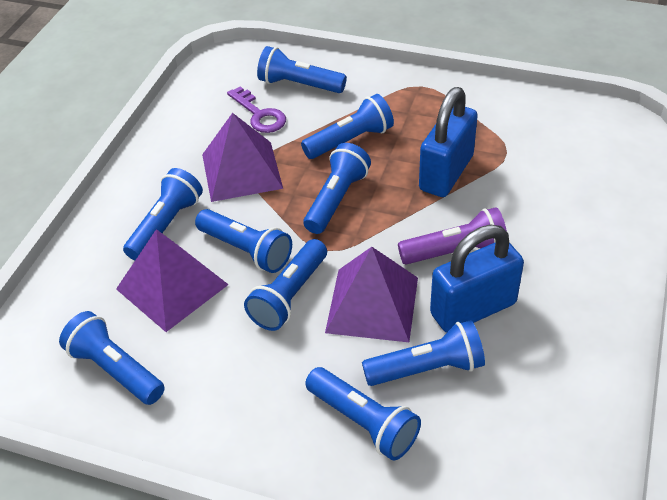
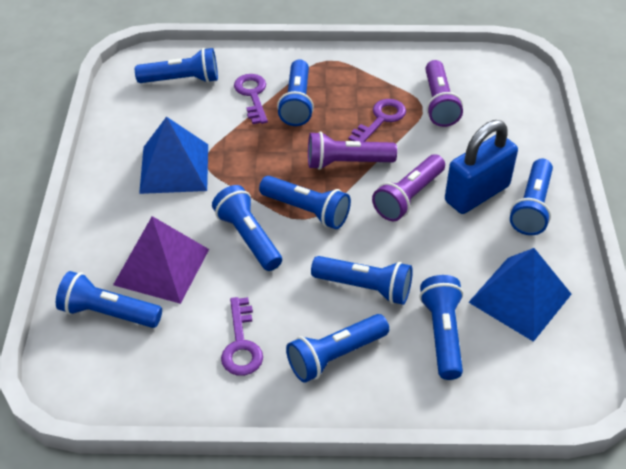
blue padlock: [419,87,478,197] [430,225,524,333] = 2 -> [445,120,518,214] = 1
blue pyramid: none = 0 -> [139,116,208,194] [468,248,572,342] = 2
purple flashlight: [398,207,507,265] = 1 -> [308,131,397,170] [372,154,445,221] [425,60,463,127] = 3
purple key: [227,86,286,133] = 1 -> [221,297,263,376] [234,74,268,124] [348,99,406,142] = 3
purple pyramid: [116,229,229,332] [202,113,283,202] [325,247,418,342] = 3 -> [113,216,209,304] = 1

